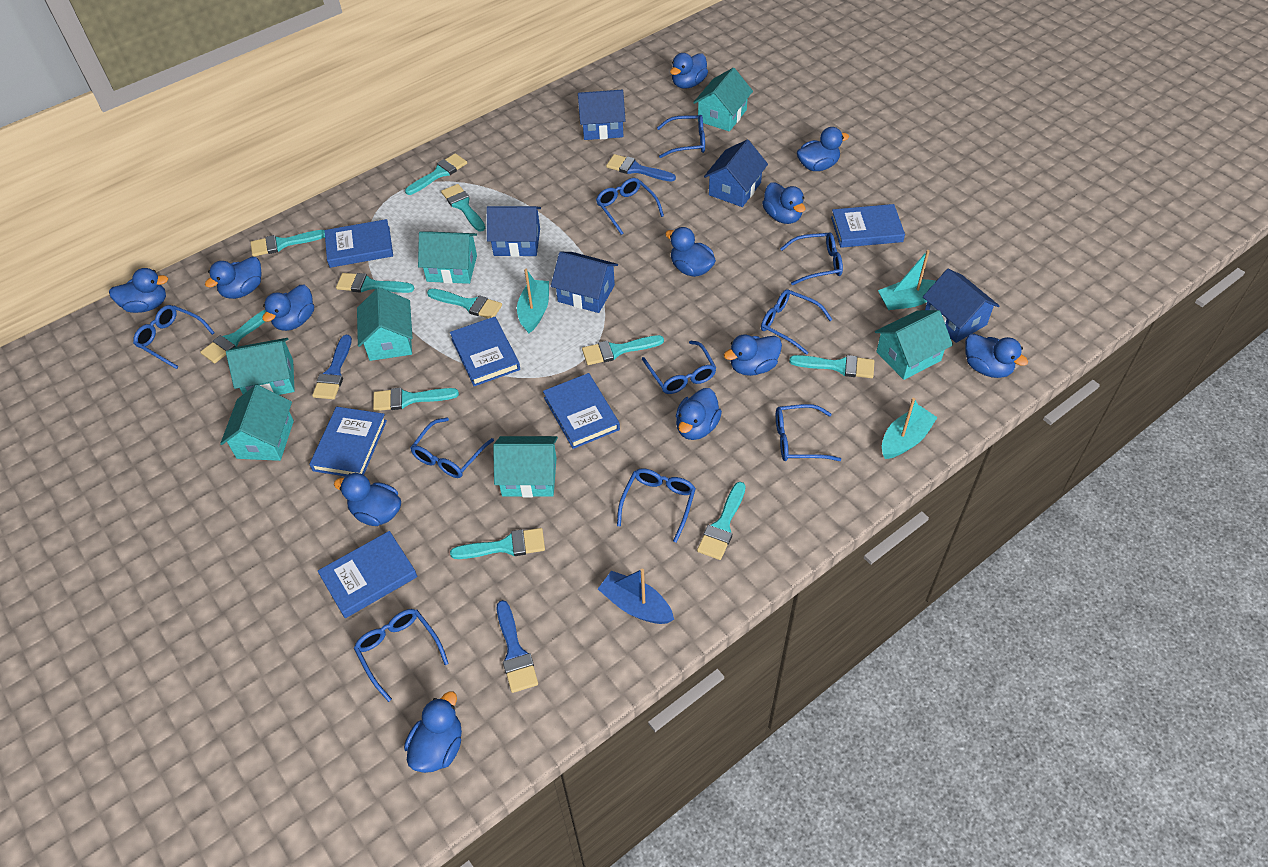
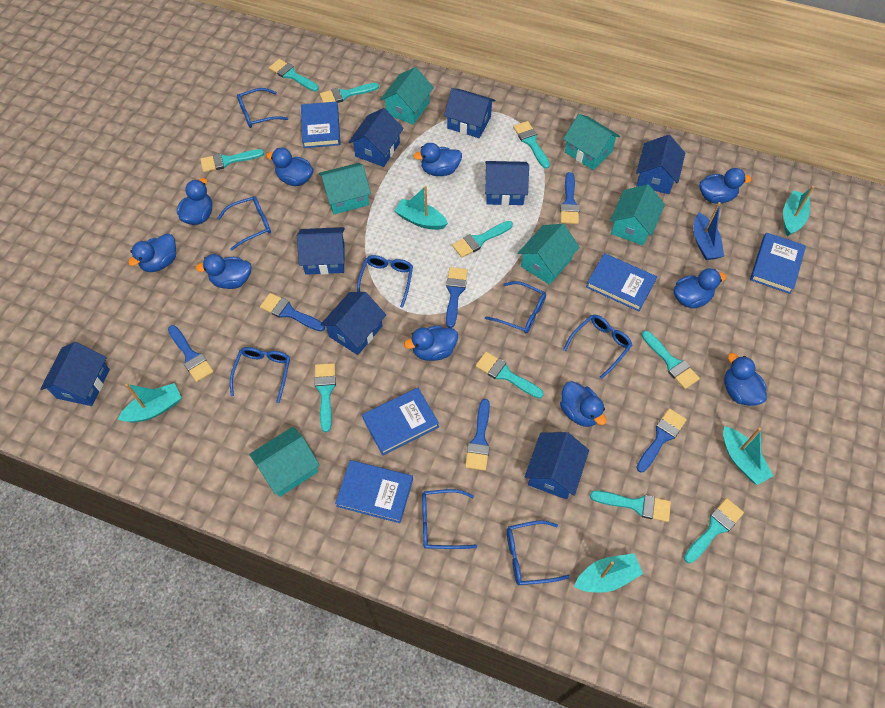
blue book: [309,407,387,476] [318,531,417,618] [324,219,393,268] [450,317,520,386] [543,373,620,449] [831,204,905,248] = 6 -> [301,102,341,148] [335,460,413,523] [362,388,439,455] [586,253,657,311] [750,233,806,294] = 5
blue brush: [312,335,352,399] [497,600,538,693] [606,154,676,182] = 3 -> [168,325,214,382] [260,293,325,331] [446,267,468,328] [465,399,490,471] [560,172,579,224] [636,408,687,472] = 6
blue duck: [109,268,168,313] [205,256,262,299] [262,285,314,331] [334,473,401,526] [404,691,462,773] [665,227,716,277] [670,53,708,89] [676,388,722,440] [724,335,782,376] [762,182,805,224] [797,127,849,171] [965,334,1028,378] = 12 -> [128,234,176,272] [177,178,212,225] [196,254,252,289] [266,148,314,186] [404,326,458,361] [413,143,462,176] [560,381,606,427] [674,268,726,309] [699,168,752,204] [724,353,767,406] = 10
blue glasses: [133,305,215,369] [354,609,449,702] [410,418,494,478] [596,178,664,235] [617,469,696,543] [642,341,716,394] [657,115,705,158] [761,289,833,355] [776,404,841,461] [780,232,843,285] = 10 -> [217,196,271,251] [230,347,290,403] [237,88,288,128] [357,255,413,308] [422,489,477,549] [485,281,546,334] [507,520,570,585] [563,315,632,379] = 8
blue house: [487,206,541,257] [551,252,618,313] [578,90,626,140] [704,140,768,207] [923,269,999,343] = 5 -> [40,342,110,406] [297,227,345,275] [321,292,386,355] [349,108,404,167] [444,88,496,138] [485,161,529,206] [525,432,589,499] [636,135,685,194] = 8
turquoise boat: [517,269,549,334] [878,250,936,310] [882,398,938,459] = 3 -> [118,383,181,422] [394,186,448,230] [574,553,643,593] [723,426,773,485] [783,186,814,236] = 5
turquoise brush: [200,310,267,363] [250,230,325,257] [336,273,415,293] [373,388,459,411] [405,153,467,195] [427,289,502,318] [441,184,485,232] [450,528,545,559] [582,335,664,365] [697,482,746,560] [789,355,874,378] = 11 -> [200,149,264,172] [269,59,319,92] [314,363,336,432] [320,83,379,103] [452,221,513,258] [476,352,544,398] [513,121,550,169] [590,491,671,522] [642,331,700,389] [684,498,744,563] = 10
turquoise house: [220,385,294,461] [226,338,295,395] [357,287,413,361] [418,231,477,284] [493,436,558,497] [693,68,753,132] [875,310,953,380] = 7 -> [249,427,320,497] [319,163,371,214] [380,67,434,125] [518,224,580,285] [563,114,620,170] [610,184,665,245] = 6

